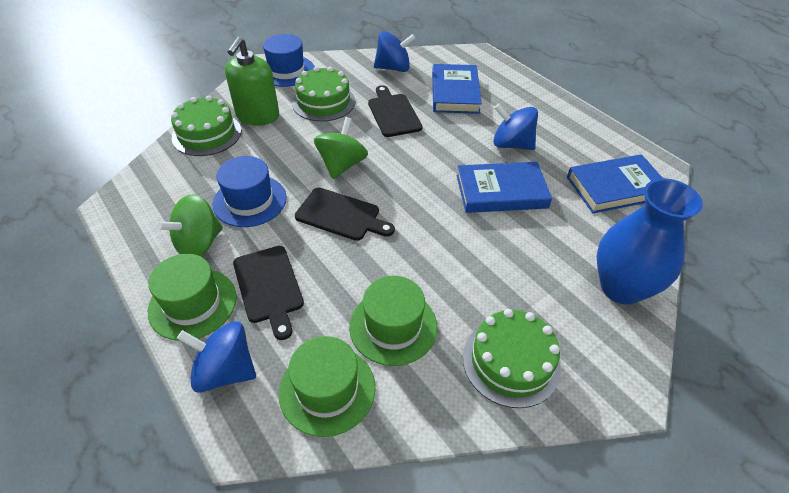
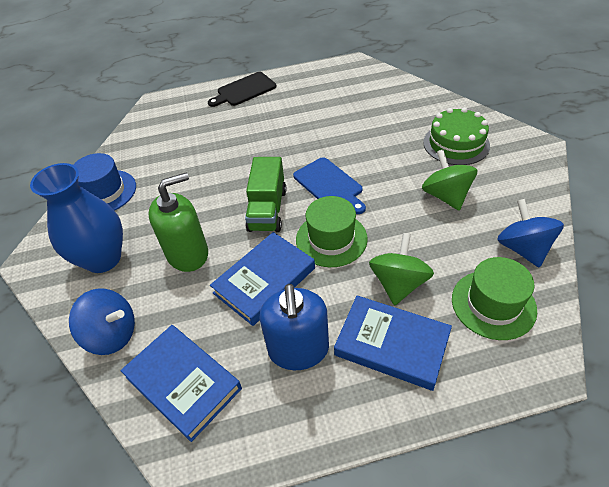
black cutting board: [233,246,304,340] [295,188,395,241] [368,85,423,137] = 3 -> [208,72,277,107] = 1
blue cutting board: none = 0 -> [293,157,366,214] = 1
blue hat: [213,156,287,227] [263,34,315,87] = 2 -> [73,153,136,211] = 1
blue soap dispenser: none = 0 -> [259,284,329,370] = 1
blue spinning top: [177,321,256,393] [374,31,416,72] [493,104,538,150] = 3 -> [69,288,135,355] [497,199,564,267] = 2
green cake: [171,96,241,156] [292,66,355,122] [463,309,561,408] = 3 -> [423,107,490,165] = 1
green hat: [148,254,237,341] [279,336,376,437] [349,276,438,366] = 3 -> [296,196,368,267] [452,257,537,340] = 2
green truck: none = 0 -> [245,157,286,232] = 1

